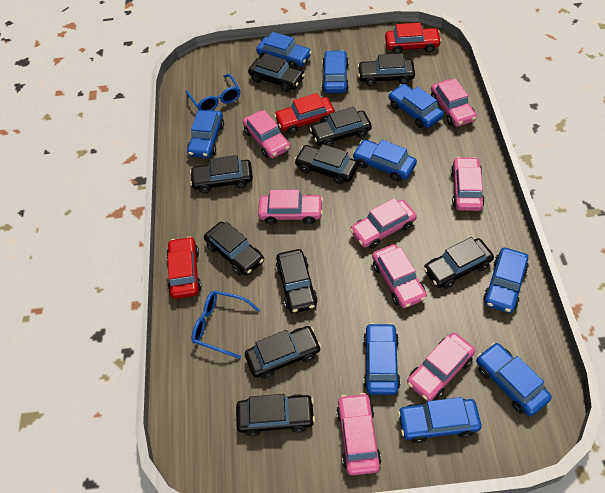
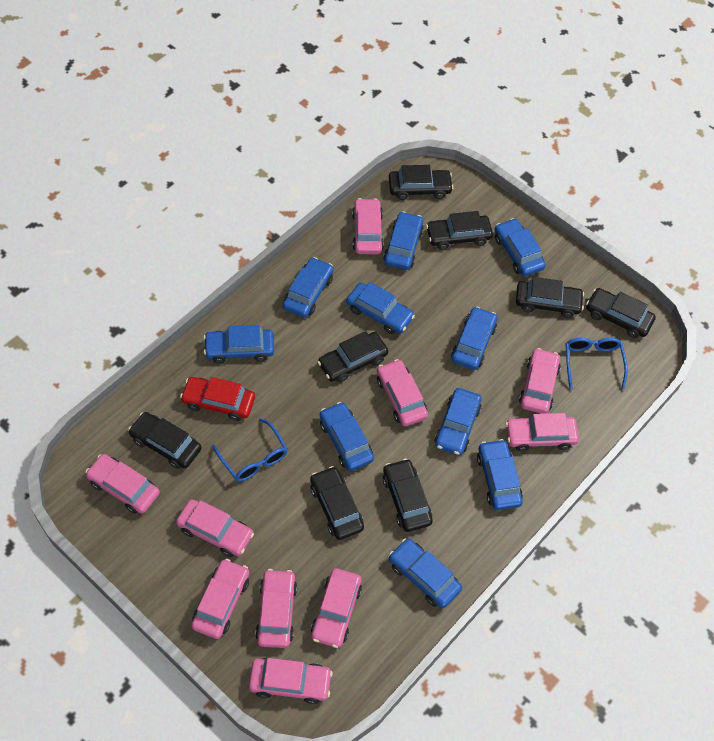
black car: [190,155,253,193] [204,222,264,276] [236,394,315,437] [245,326,321,379] [248,53,305,92] [276,249,318,313] [294,144,358,185] [310,107,372,147] [358,53,415,86] [423,237,494,289] = 10 -> [128,412,202,469] [310,466,364,540] [318,331,388,383] [383,459,433,532] [389,165,453,200] [426,211,493,250] [516,277,584,318] [586,288,656,338] = 8
blue car: [187,110,224,158] [256,32,312,69] [322,50,349,93] [352,139,417,181] [363,323,401,395] [389,84,444,128] [398,397,482,443] [476,343,552,416] [483,248,529,313] = 9 -> [204,325,274,363] [283,257,334,318] [320,402,374,471] [346,282,415,334] [383,212,424,270] [389,538,462,608] [434,388,482,456] [451,307,497,370] [477,439,523,510] [495,218,546,276] = 10
pink car: [243,110,290,158] [258,190,323,225] [336,393,381,475] [350,198,417,248] [372,244,427,308] [407,332,475,401] [431,79,477,127] [451,157,485,211] = 8 -> [85,454,160,514] [176,499,254,557] [191,559,249,639] [249,658,333,704] [255,569,297,648] [311,568,362,648] [352,198,384,254] [377,359,428,426] [505,413,579,451] [519,348,561,414] = 10
red car: [166,236,202,299] [274,93,335,134] [385,23,442,54] = 3 -> [180,377,255,421] = 1

